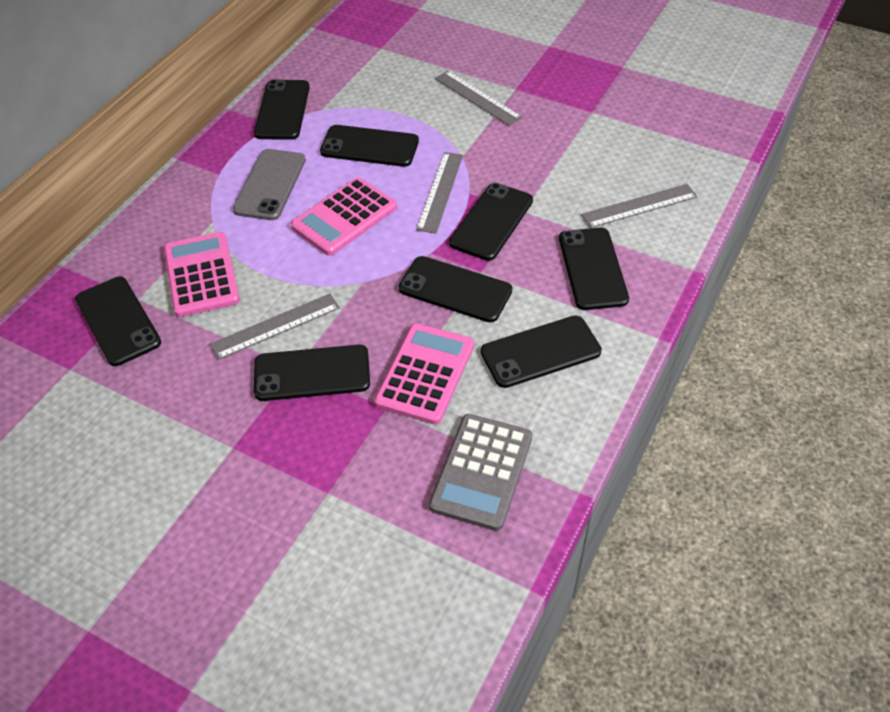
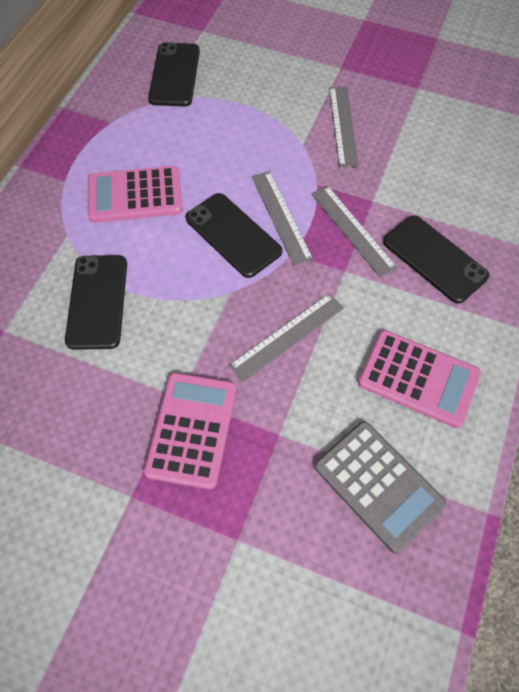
black phone: [75,277,161,366] [254,79,310,140] [254,345,370,401] [320,125,419,167] [399,256,512,322] [449,183,533,261] [481,315,602,388] [559,227,629,310] = 8 -> [65,255,127,350] [148,42,200,107] [186,193,282,278] [383,215,489,304] = 4
grey phone: [233,149,306,220] = 1 -> none = 0

